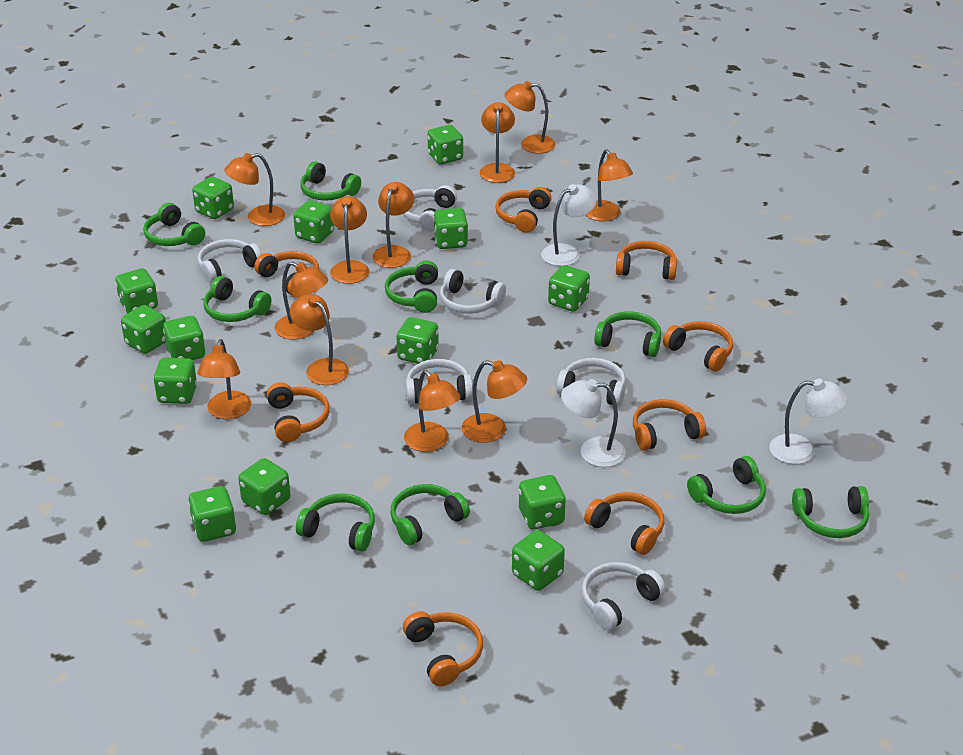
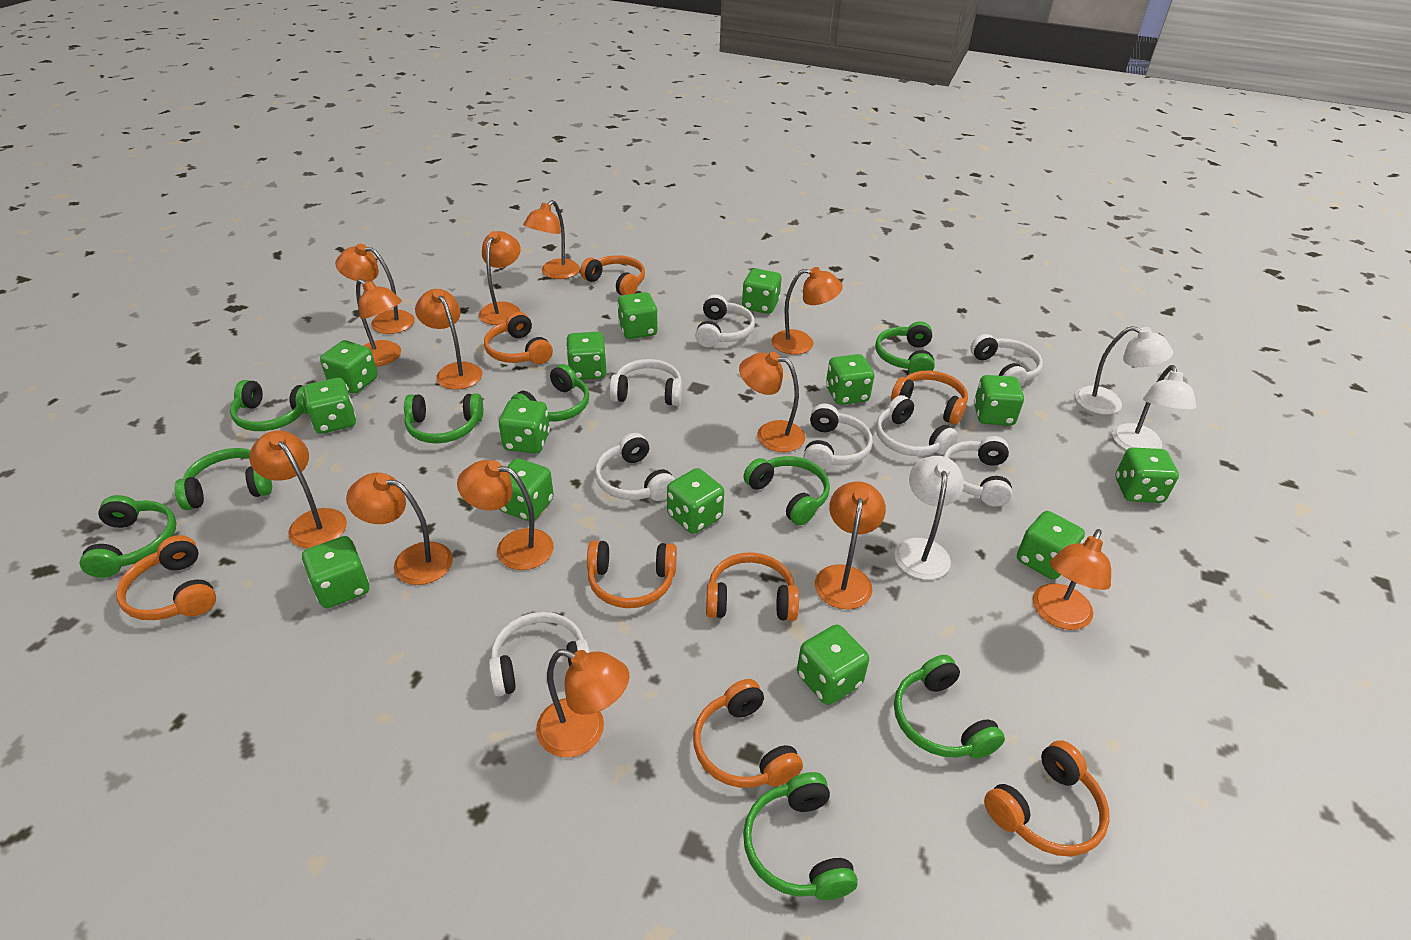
orange lamp: [197,339,251,419] [224,153,285,226] [275,262,328,340] [290,294,349,385] [330,196,369,284] [372,182,414,268] [404,370,461,452] [462,360,527,443] [479,102,515,183] [505,81,556,154] [586,149,633,221] = 11 -> [249,431,347,548] [335,244,415,334] [346,473,453,585] [356,279,402,367] [415,289,482,390] [457,460,554,570] [479,231,521,325] [523,200,580,279] [536,649,629,757] [739,352,805,452] [771,267,843,355] [815,481,886,609] [1033,529,1111,630] = 13
white headphones: [197,239,262,283] [403,185,457,231] [405,359,473,404] [440,269,506,314] [556,358,626,406] [582,562,666,630] = 6 -> [489,612,590,696] [595,433,675,501] [609,359,682,406] [695,294,755,347] [804,404,873,470] [876,395,958,456] [943,436,1012,507] [970,334,1043,386] = 8

